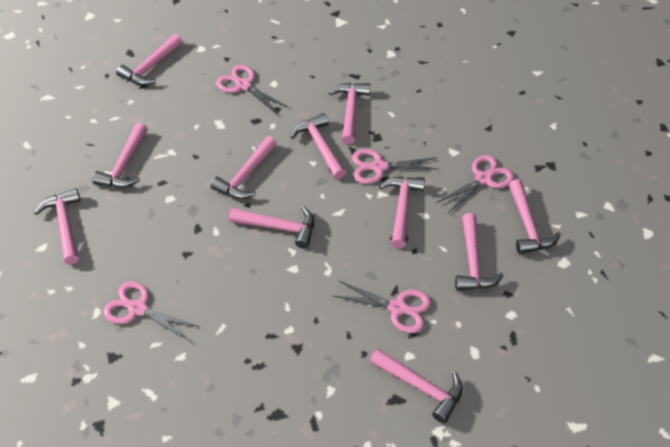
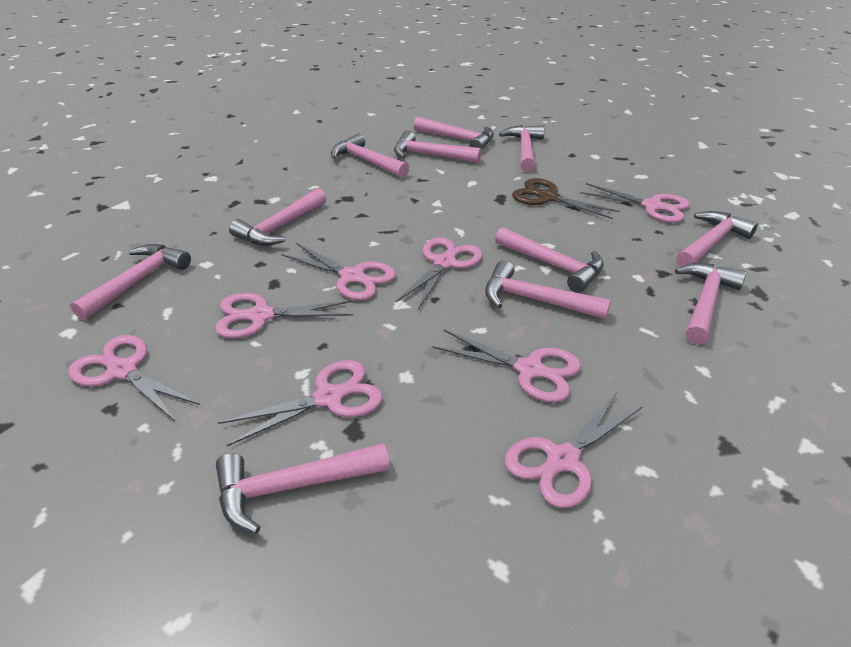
brown scissors: none = 0 -> [512,178,620,219] = 1
pink scissors: [104,281,200,341] [216,65,288,115] [334,280,431,333] [352,149,438,184] [436,155,514,213] = 5 -> [68,335,200,421] [215,293,353,338] [218,360,383,446] [281,243,396,300] [396,238,483,310] [432,330,581,403] [505,393,643,508] [580,183,690,223] = 8

